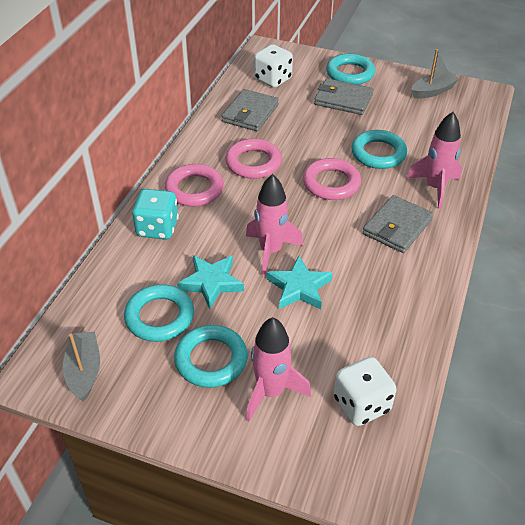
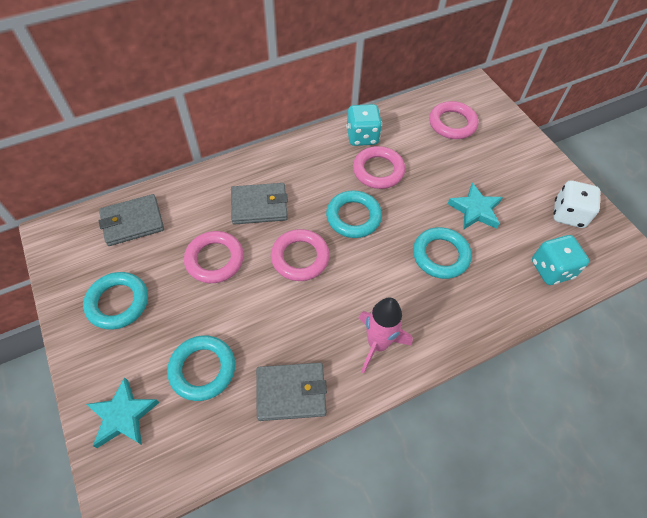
grey boat: [63,332,100,402] [411,49,459,99] = 2 -> none = 0
pink ring: [165,164,224,206] [225,139,282,179] [303,158,361,200] = 3 -> [184,231,244,283] [271,229,330,281] [353,146,405,189] [429,101,479,139] = 4
pink rocket: [246,174,303,276] [246,317,311,422] [406,112,462,209] = 3 -> [359,297,413,374] = 1
turquoise dice: [132,189,179,240] = 1 -> [346,104,382,146] [532,235,589,285] = 2
white dice: [254,44,293,87] [334,357,397,426] = 2 -> [553,180,600,228] = 1

